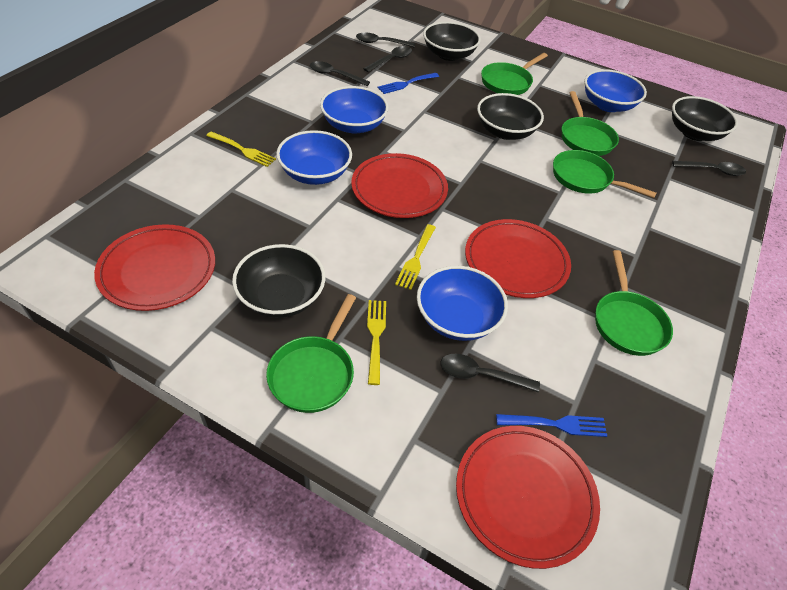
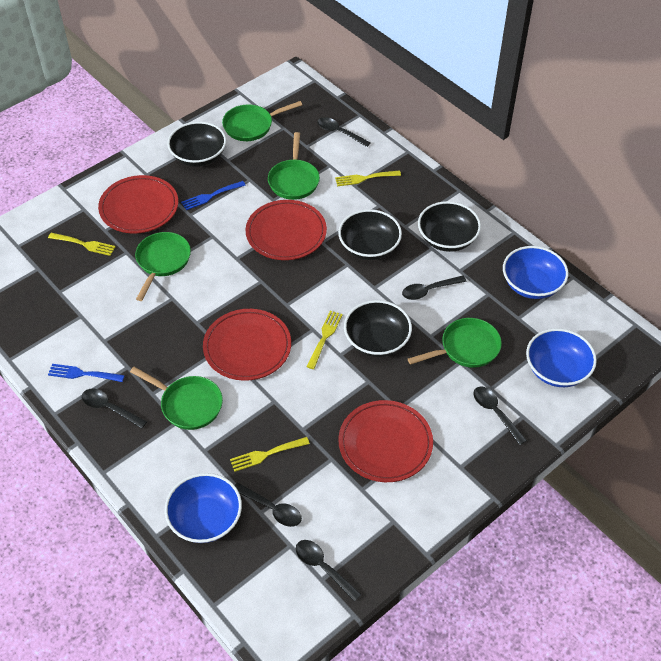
black spoon: [310,61,370,86] [356,33,415,48] [363,46,412,72] [440,354,540,393] [672,161,746,176] = 5 -> [82,389,147,429] [234,483,302,527] [296,540,362,602] [317,117,371,147] [402,276,467,300] [473,387,527,445] = 6
blue bowl: [276,130,352,185] [320,86,388,134] [417,266,508,341] [584,69,647,112] = 4 -> [165,473,242,543] [503,246,568,299] [526,328,597,387] = 3
yellow fork: [206,131,276,167] [367,300,386,385] [395,224,436,290] = 3 -> [48,233,116,256] [230,437,310,472] [307,311,343,369] [335,170,401,186] = 4

